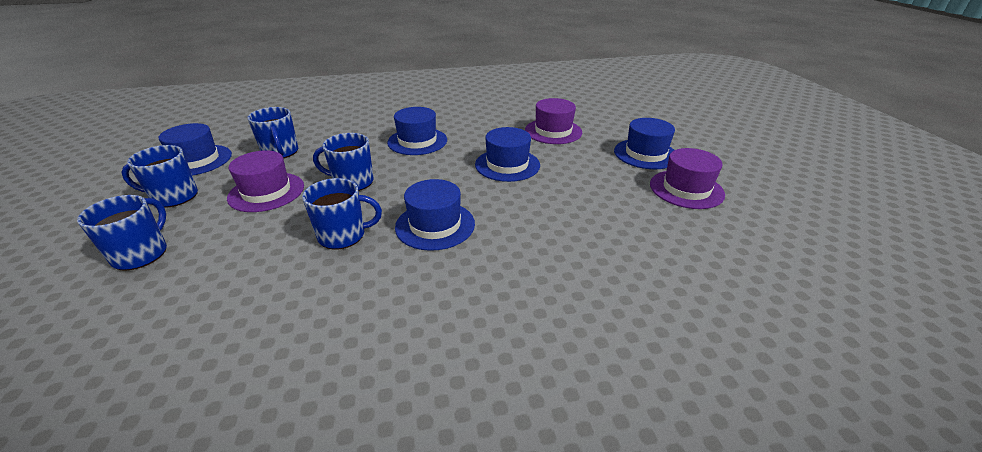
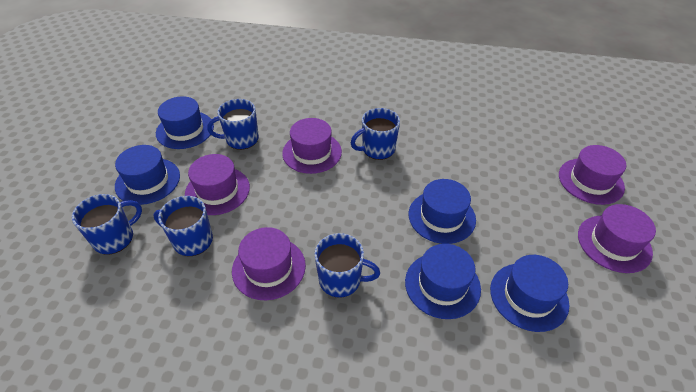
purple hat: [227,150,304,212] [525,98,582,144] [650,148,725,209] = 3 -> [185,154,250,215] [232,227,306,300] [282,118,342,174] [559,145,626,205] [578,204,656,273] = 5

